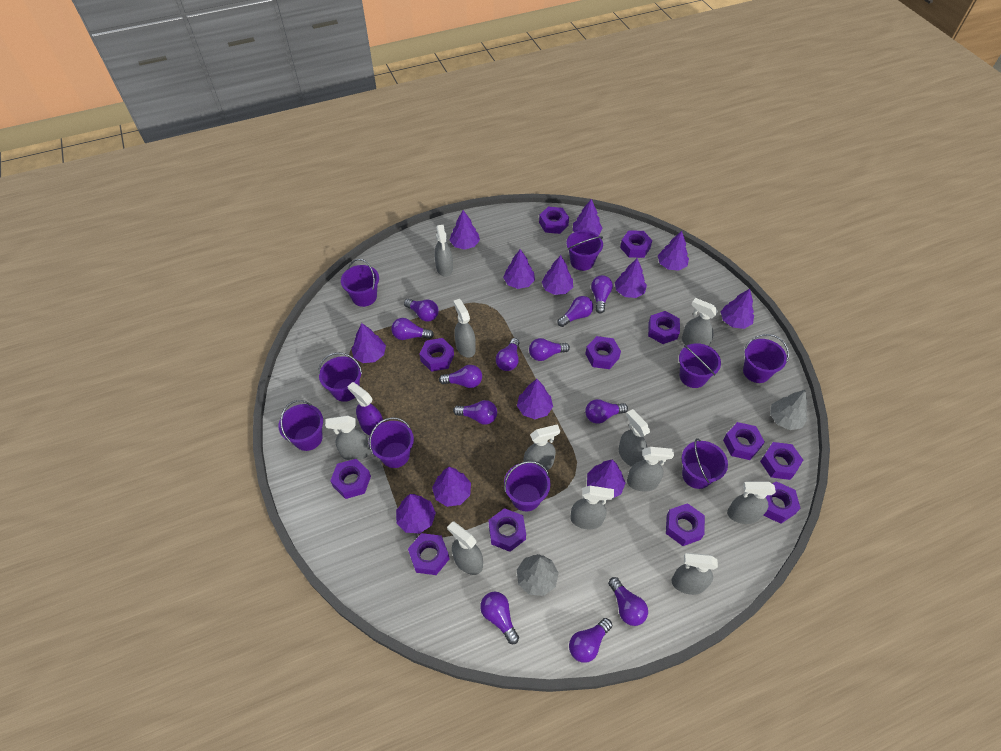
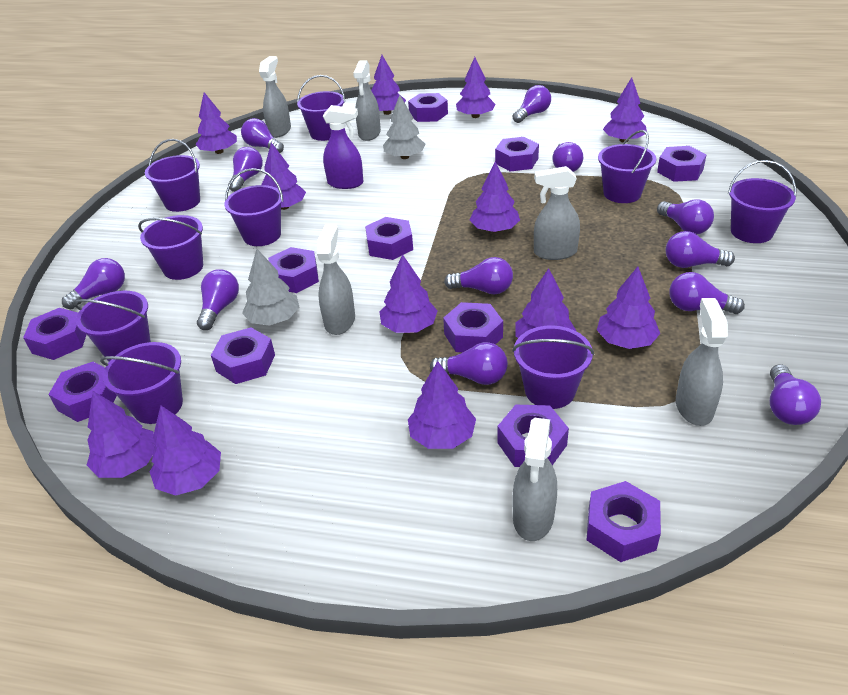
grey spray bottle: [325,415,371,460] [434,225,453,277] [447,521,483,575] [453,299,476,358] [523,424,560,470] [570,486,614,529] [619,409,650,467] [627,447,674,491] [671,553,718,595] [682,298,718,346] [727,481,776,524] = 11 -> [259,56,291,138] [317,224,355,335] [353,60,381,141] [512,418,557,541] [534,166,580,260] [676,298,728,426] = 6
purple nut: [330,459,371,499] [408,533,449,575] [419,338,454,372] [489,508,526,552] [539,207,569,234] [585,336,621,369] [620,230,652,258] [648,311,680,344] [666,503,705,546] [723,422,765,460] [760,442,803,480] [763,481,801,524] = 12 -> [23,308,87,360] [48,362,117,422] [211,328,275,384] [268,247,319,293] [365,217,413,260] [408,93,448,122] [443,302,503,352] [495,137,539,171] [497,404,569,467] [587,481,661,562] [657,146,707,182] = 11

